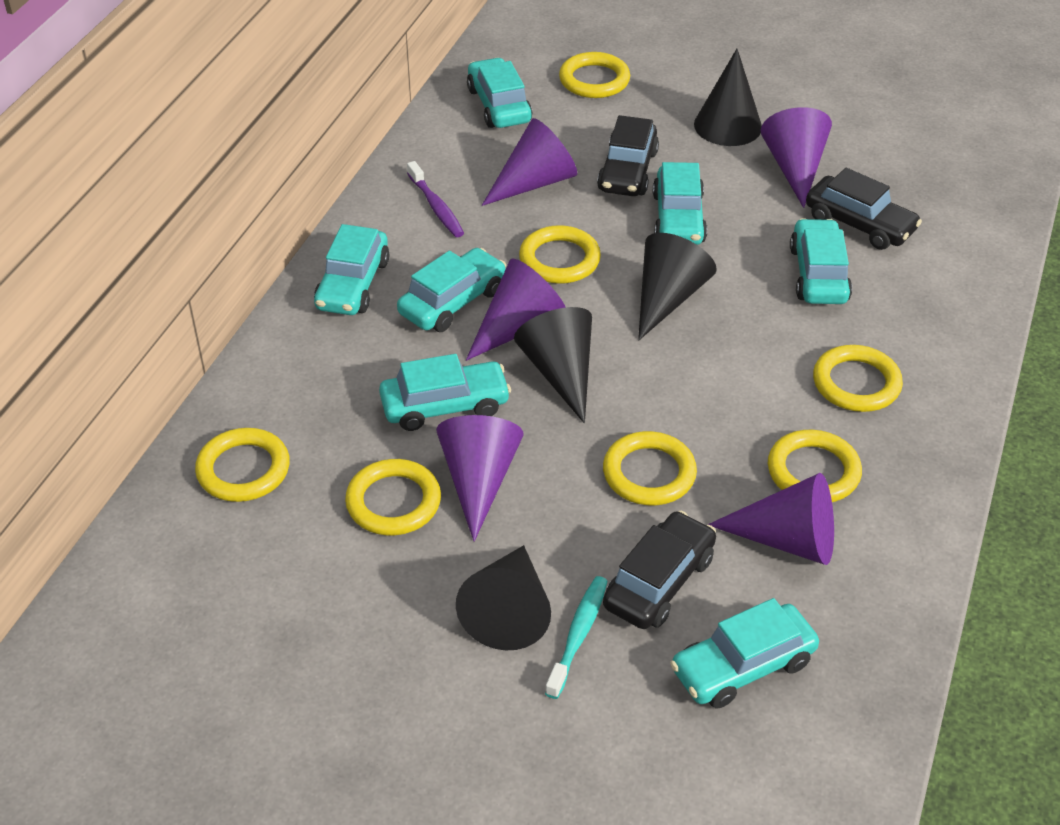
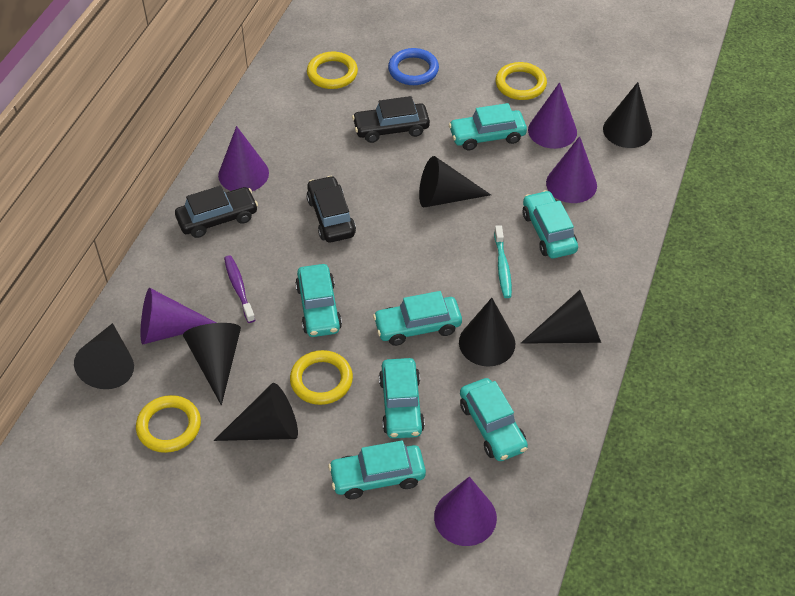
black cone: [456,545,551,650] [514,307,592,424] [638,233,717,341] [694,49,762,146] = 4 -> [74,323,134,389] [183,323,241,405] [214,383,298,441] [419,156,491,207] [459,298,515,367] [521,290,601,344] [603,82,652,148] = 7
blue ring: none = 0 -> [388,48,439,85] = 1
yellow ring: [195,428,290,502] [345,459,441,535] [519,225,601,284] [559,52,630,98] [603,431,697,505] [768,430,862,502] [813,345,903,412] = 7 -> [136,395,201,453] [290,350,353,405] [307,52,358,89] [496,62,547,100] = 4

